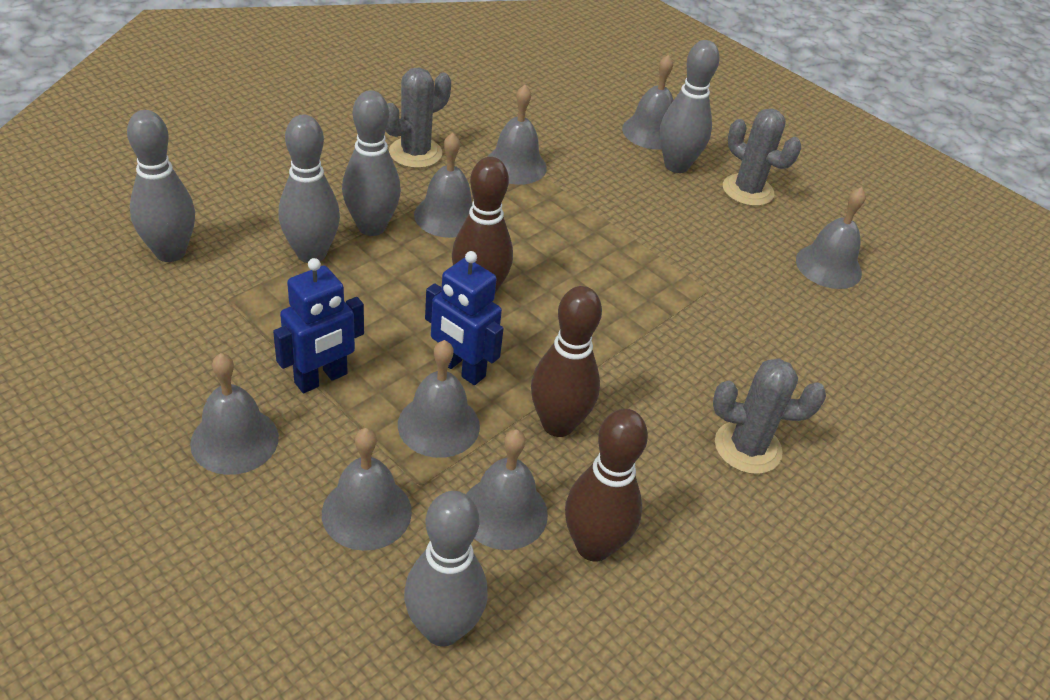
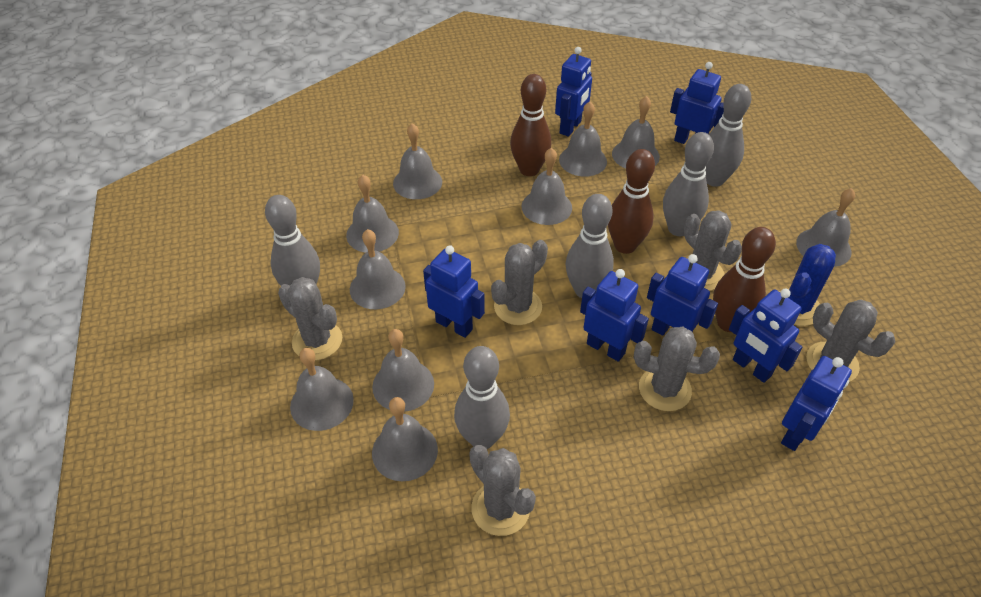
blue cactus: none = 0 -> [779,244,836,326] = 1
blue robot: [273,258,364,393] [425,251,504,385] = 2 -> [423,245,485,338] [555,47,592,137] [580,269,649,362] [647,254,718,336] [670,62,724,144] [729,289,802,383] [781,356,852,451] = 7
grey bell: [190,353,279,475] [322,428,412,551] [398,340,480,458] [414,133,472,238] [466,429,548,550] [487,85,547,185] [622,54,674,150] [796,187,866,289] = 8 -> [290,348,354,431] [346,175,399,253] [350,229,406,309] [372,329,434,412] [372,397,438,481] [393,123,442,199] [522,148,572,225] [559,102,607,177] [612,96,660,169] [796,188,855,267] = 10
grey cactus: [386,67,451,168] [713,359,826,474] [723,108,801,206] = 3 -> [278,277,342,360] [469,445,536,536] [491,240,548,325] [634,327,720,411] [684,210,742,291] [806,300,895,382] = 6

